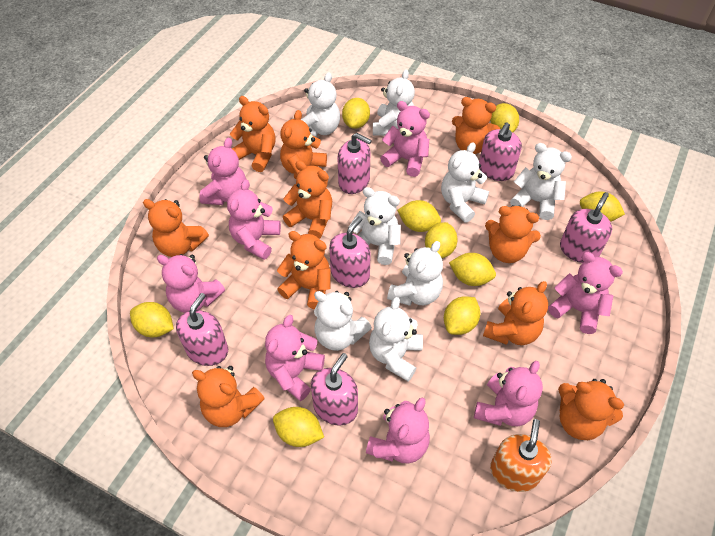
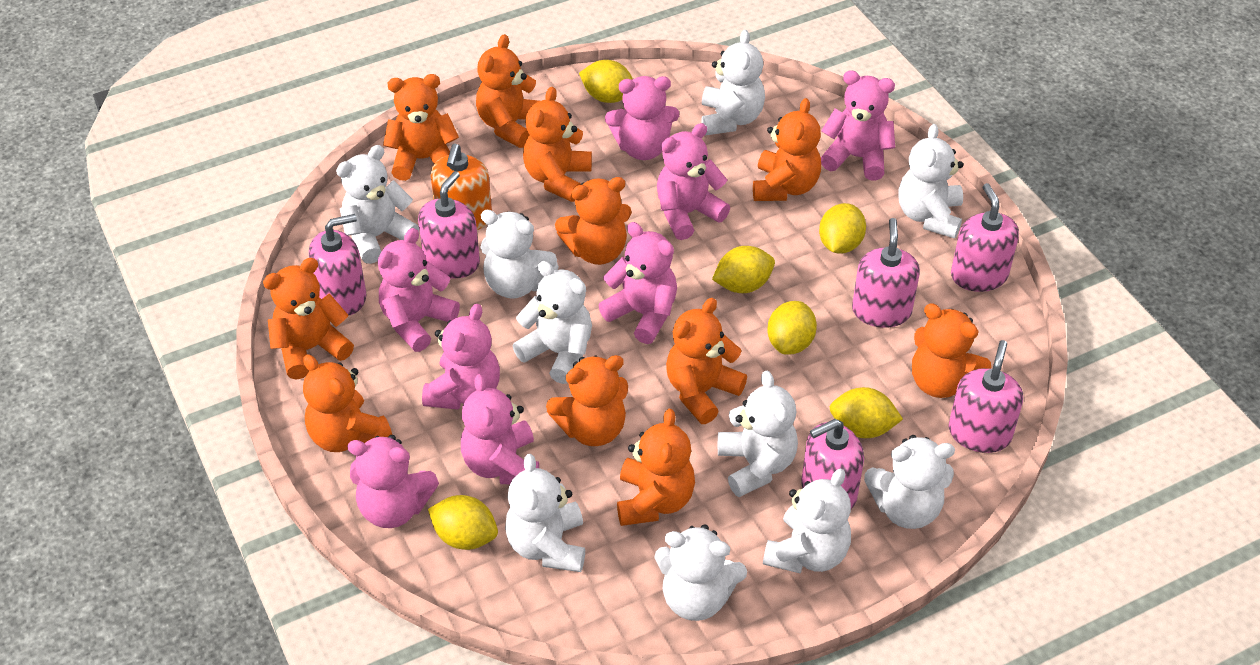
orange teddy bear: [143,199,209,257] [192,366,265,427] [230,96,276,172] [277,231,330,309] [280,110,327,179] [283,161,332,239] [452,97,500,154] [483,281,548,345] [485,205,541,263] [558,379,624,440] = 10 -> [263,258,354,380] [303,354,392,452] [383,74,459,181] [476,34,539,148] [523,87,592,202] [546,355,628,446] [555,177,632,265] [617,409,695,526] [666,298,747,424] [753,98,821,201] [912,303,991,398] = 11
white teddy bear: [301,72,340,137] [314,291,372,351] [349,187,401,265] [369,297,423,381] [373,69,415,136] [387,241,443,306] [441,142,489,223] [510,143,572,220] = 8 -> [336,145,419,264] [480,210,559,299] [505,454,585,572] [513,261,592,384] [654,524,747,621] [701,30,765,135] [718,371,798,497] [763,468,851,574] [864,435,955,529] [898,124,963,238] = 10
yellow lemon: [130,302,174,337] [273,407,324,447] [342,98,370,129] [397,200,441,232] [425,222,458,258] [444,296,480,335] [449,253,496,286] [490,103,519,133] [580,191,625,222] = 9 -> [428,495,498,550] [579,60,633,103] [712,246,775,293] [767,301,817,355] [819,203,866,254] [830,387,903,438] = 6

